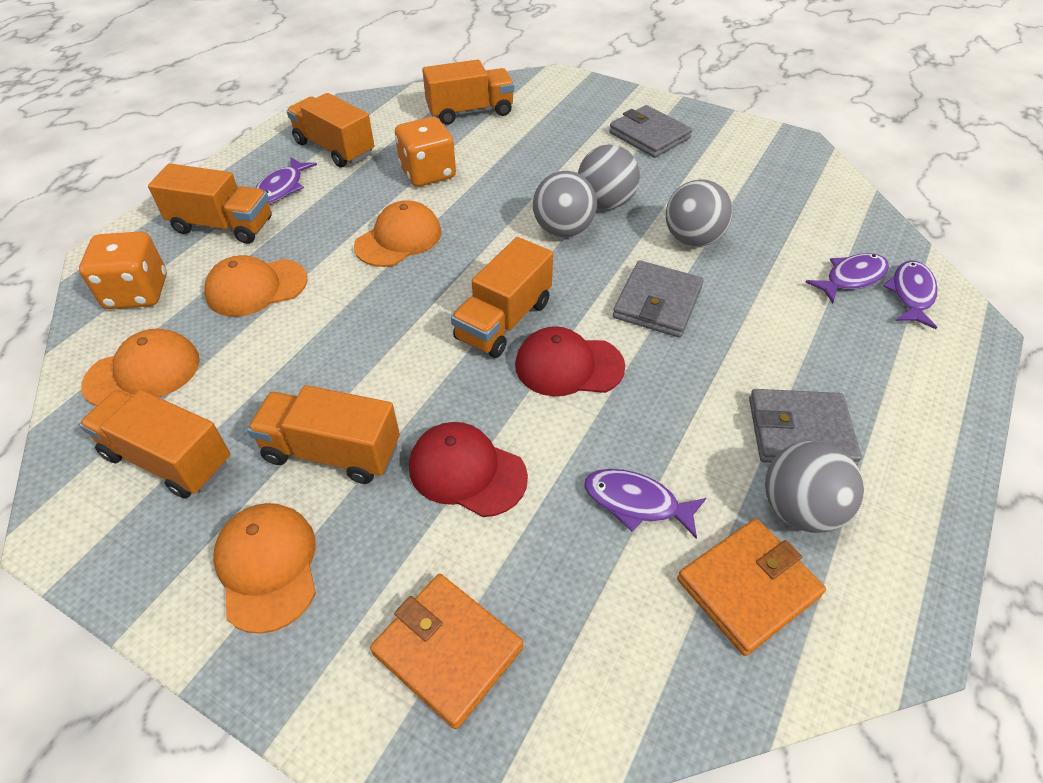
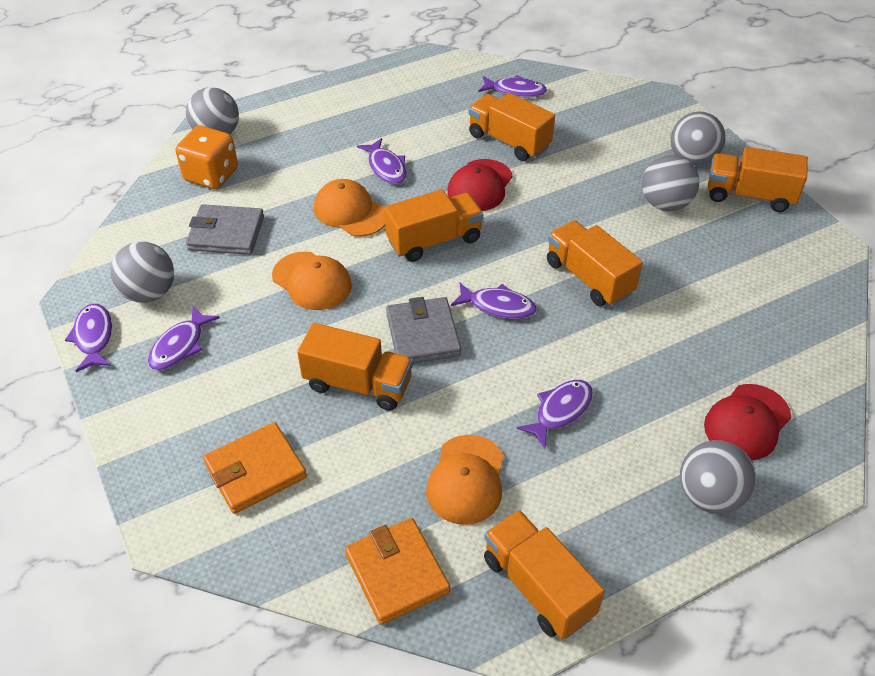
grey ball: [533,171,597,237] [578,145,640,209] [666,179,733,247] [765,441,864,533] = 4 -> [110,242,174,303] [186,87,239,134] [642,155,699,211] [670,112,726,166] [680,440,756,514] = 5
grey wallet: [609,105,692,158] [613,260,704,337] [749,389,862,465] = 3 -> [186,204,264,255] [386,297,461,364] = 2
orange cap: [81,328,200,406] [204,255,307,317] [213,503,316,634] [354,200,441,267] = 4 -> [272,251,352,310] [314,179,385,237] [426,435,504,525] = 3
orange dice: [79,231,167,309] [395,117,456,187] = 2 -> [175,126,238,189] = 1
purple fish: [256,157,317,204] [584,469,706,539] [805,253,889,303] [883,261,937,329] = 4 -> [65,304,112,372] [148,306,220,370] [357,138,407,184] [451,283,536,319] [478,75,547,98] [517,380,593,448] = 6

